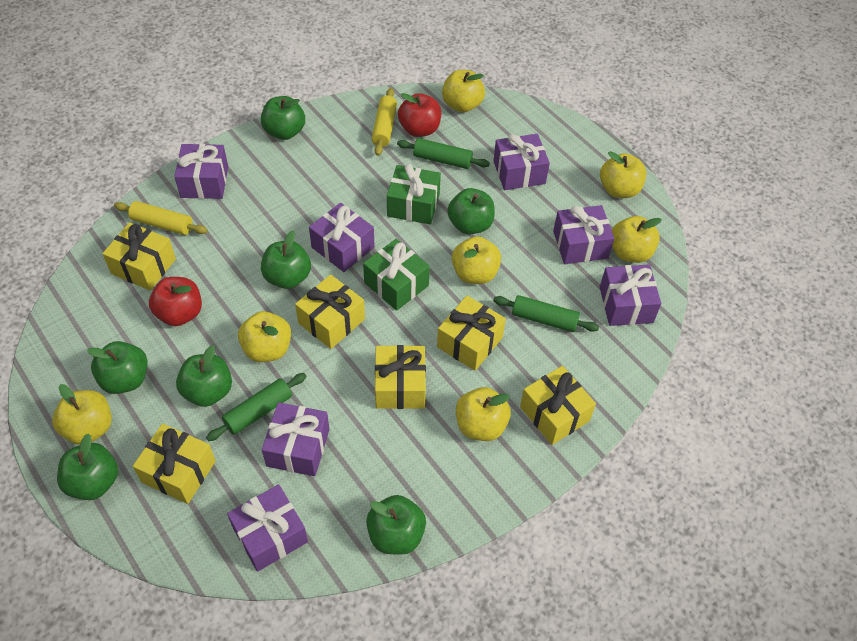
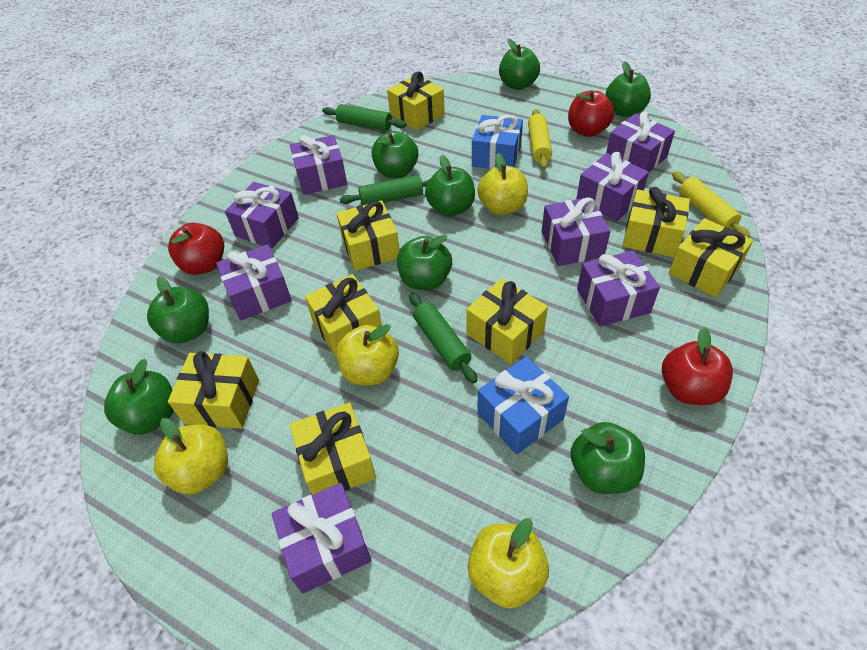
blue gift: none = 0 -> [472,115,523,169] [477,357,569,455] = 2
green apple: [57,434,118,500] [87,341,148,394] [176,345,232,407] [261,96,305,140] [261,231,311,289] [366,495,426,555] [447,188,495,234] = 7 -> [104,359,174,435] [147,276,209,344] [372,131,418,178] [397,235,452,290] [425,155,475,216] [499,39,540,90] [571,422,645,494] [606,61,651,117] = 8
green gift: [363,239,430,311] [387,164,441,224] = 2 -> none = 0
purple gift: [174,144,228,199] [227,484,308,572] [262,402,330,476] [309,203,375,272] [493,134,550,190] [553,205,614,264] [600,265,661,326] = 7 -> [216,244,292,321] [225,182,299,248] [272,483,371,594] [290,135,347,195] [541,197,611,266] [576,152,649,221] [577,250,660,327] [606,111,675,172] = 8
red apple: [149,277,202,326] [398,93,441,137] = 2 -> [168,223,224,275] [568,90,614,137] [662,327,733,405] = 3
yellow apple: [52,384,112,445] [238,311,291,362] [442,70,485,113] [452,236,501,284] [456,387,511,441] [600,151,646,198] [612,216,662,263] = 7 -> [154,418,228,494] [336,324,399,385] [468,518,549,609] [478,153,528,215] = 4
yellow gift: [102,222,176,291] [133,424,216,504] [295,274,365,349] [375,345,426,409] [437,296,506,371] [520,366,596,445] = 6 -> [168,351,259,429] [290,402,376,495] [305,274,382,357] [336,200,400,271] [387,71,445,131] [466,278,548,364] [622,187,690,257] [669,218,753,297] = 8

